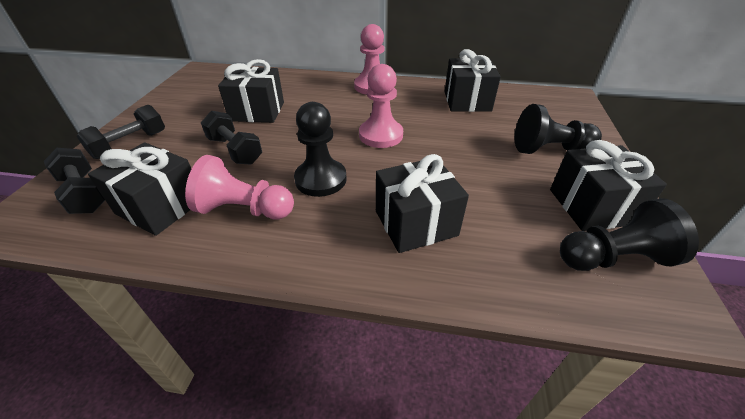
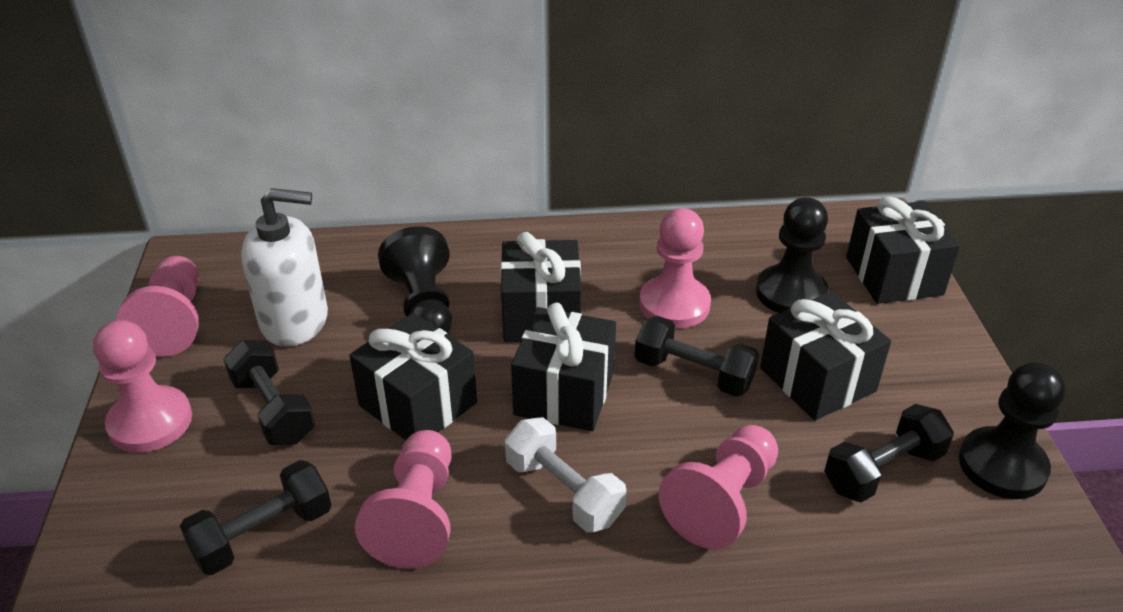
black dumbbell: [44,148,105,214] [77,105,165,159] [201,111,262,165] = 3 -> [180,460,332,575] [223,340,315,445] [635,316,759,397] [824,404,954,502] = 4
pink pawn: [185,155,294,219] [354,24,384,95] [359,64,403,148] = 3 -> [93,320,192,453] [117,256,199,357] [355,430,452,569] [639,208,711,329] [659,425,778,549] = 5
white dumbbell: none = 0 -> [505,417,627,532] = 1
white soap dispenser: none = 0 -> [241,188,328,347] = 1

